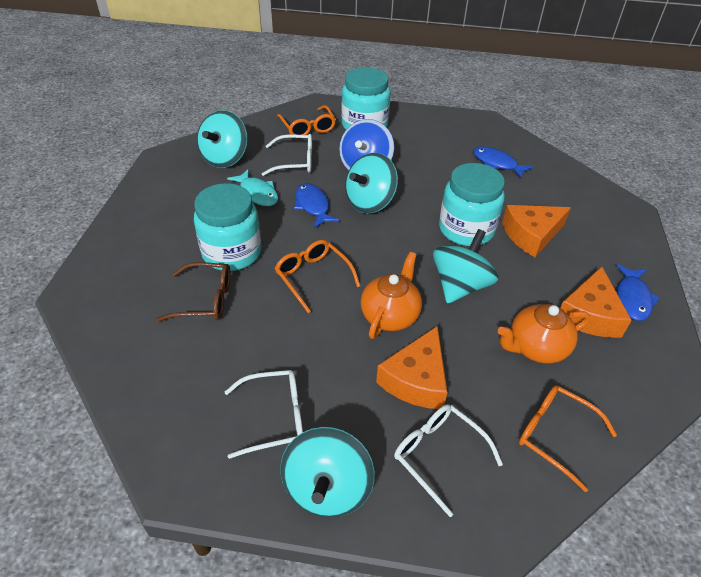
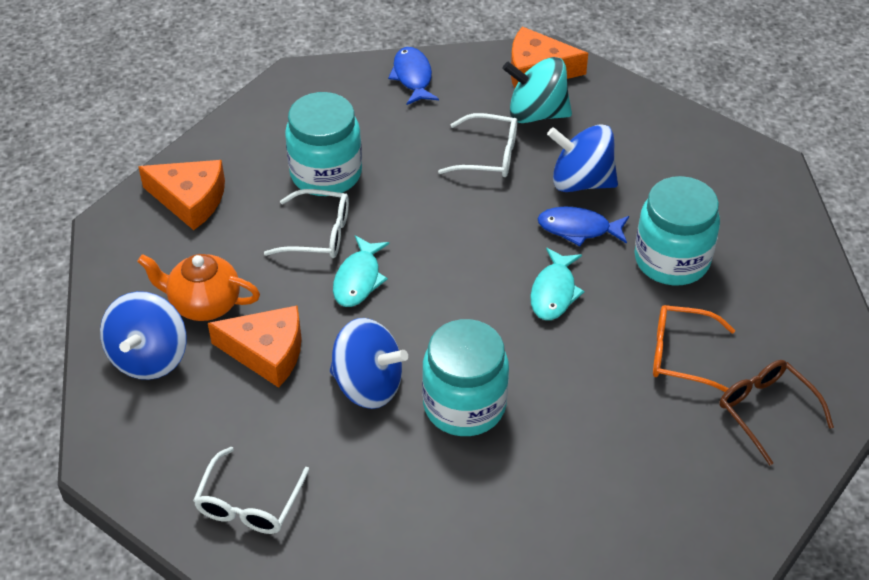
blue fish: [294,183,339,228] [473,146,533,179] [616,264,660,321] = 3 -> [388,47,439,105] [537,207,629,246] = 2
blue spinning top: [339,119,394,171] = 1 -> [100,291,187,380] [330,318,408,409] [547,124,618,192] = 3
orange glasses: [275,240,360,313] [277,105,336,135] [519,385,617,492] = 3 -> [653,305,735,392] = 1
orange teapot: [360,252,422,339] [498,304,590,363] = 2 -> [137,254,260,321] = 1
turquoise fish: [227,169,278,206] = 1 -> [333,235,390,307] [530,248,585,320] = 2
turquoise spinning top: [197,110,248,168] [281,427,374,518] [345,153,398,213] [433,229,498,304] = 4 -> [503,57,572,123] = 1

